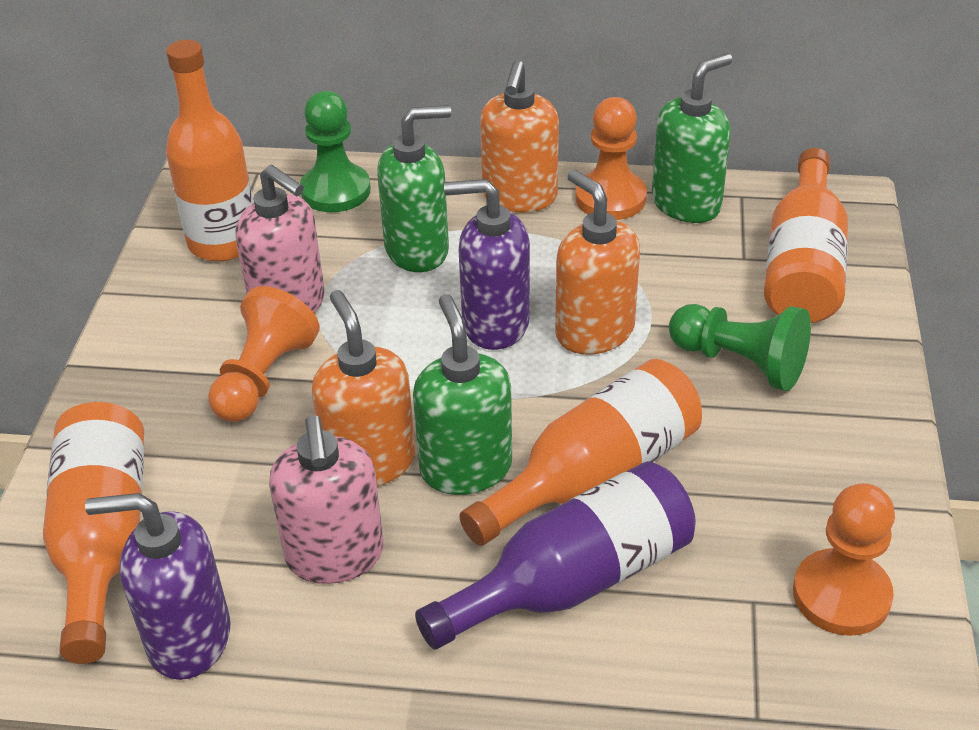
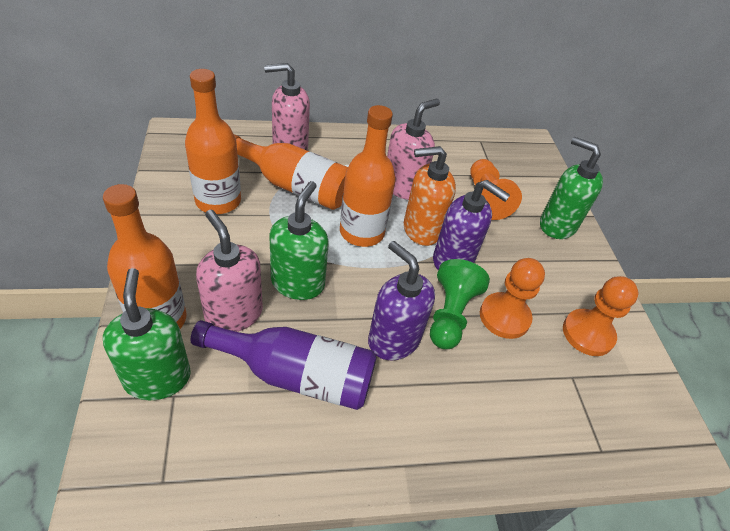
green pawn: [300,91,371,212] [669,304,811,391] = 2 -> [430,259,490,349] = 1
orange soap dispenser: [312,290,415,486] [480,60,559,213] [555,169,640,355] = 3 -> [404,146,456,246] = 1
pink soap dispenser: [235,165,325,313] [269,415,384,584] = 2 -> [196,210,263,332] [264,63,310,150] [387,99,440,200] = 3

